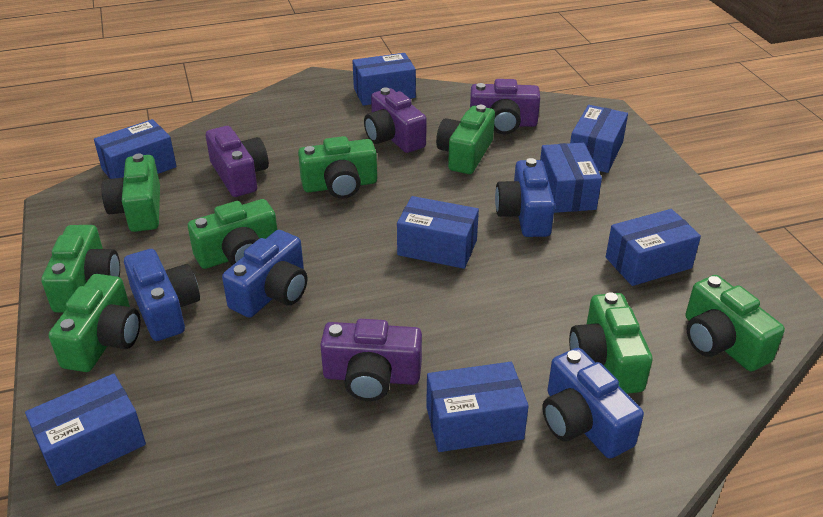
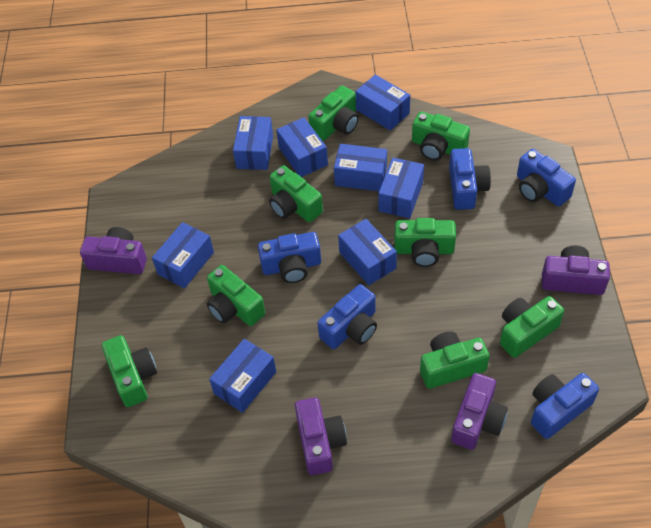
blue camera: [124,249,200,341] [222,230,307,318] [495,158,555,237] [542,348,644,458] = 4 -> [258,232,321,283] [318,284,377,349] [449,148,491,210] [517,149,576,206] [531,373,599,439] = 5

